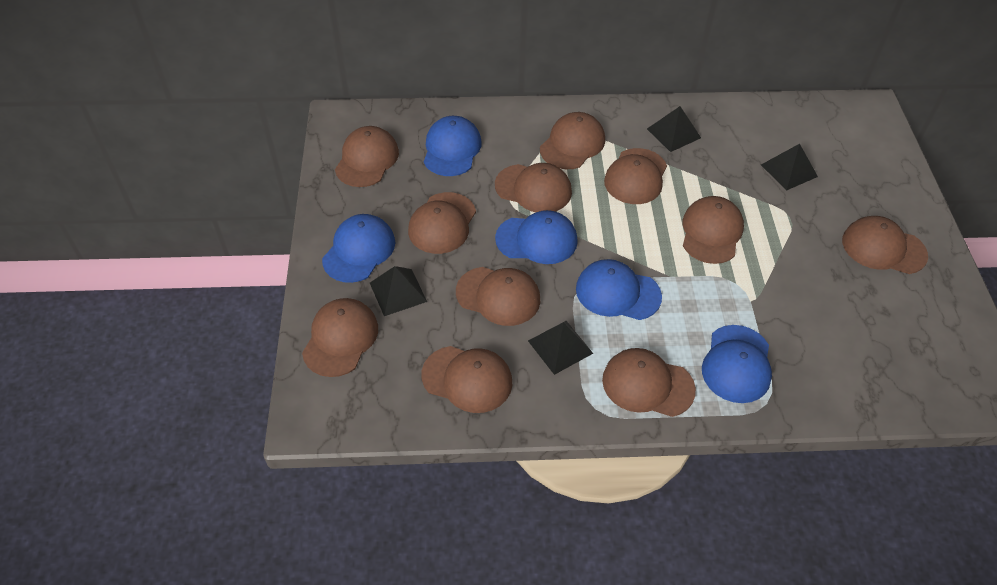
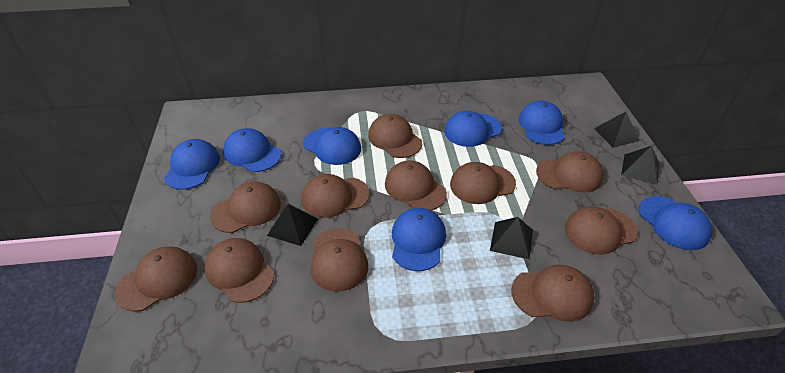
blue cap: [322,214,395,283] [424,116,482,176] [495,210,578,264] [576,259,662,320] [702,325,772,403] = 5 -> [164,139,220,190] [223,128,282,172] [303,127,361,165] [392,208,446,271] [444,111,502,147] [519,101,565,145] [638,196,712,250] = 7

